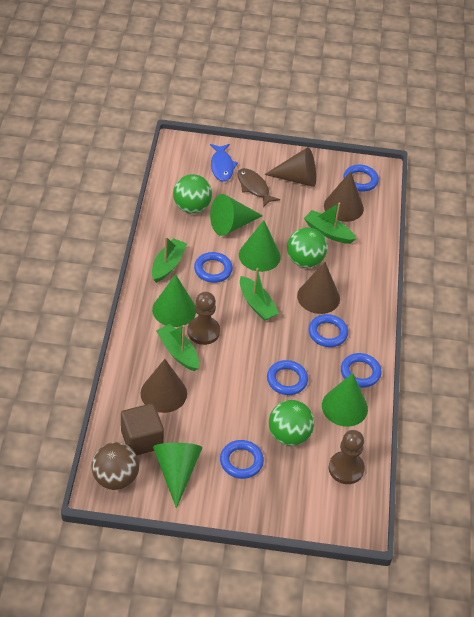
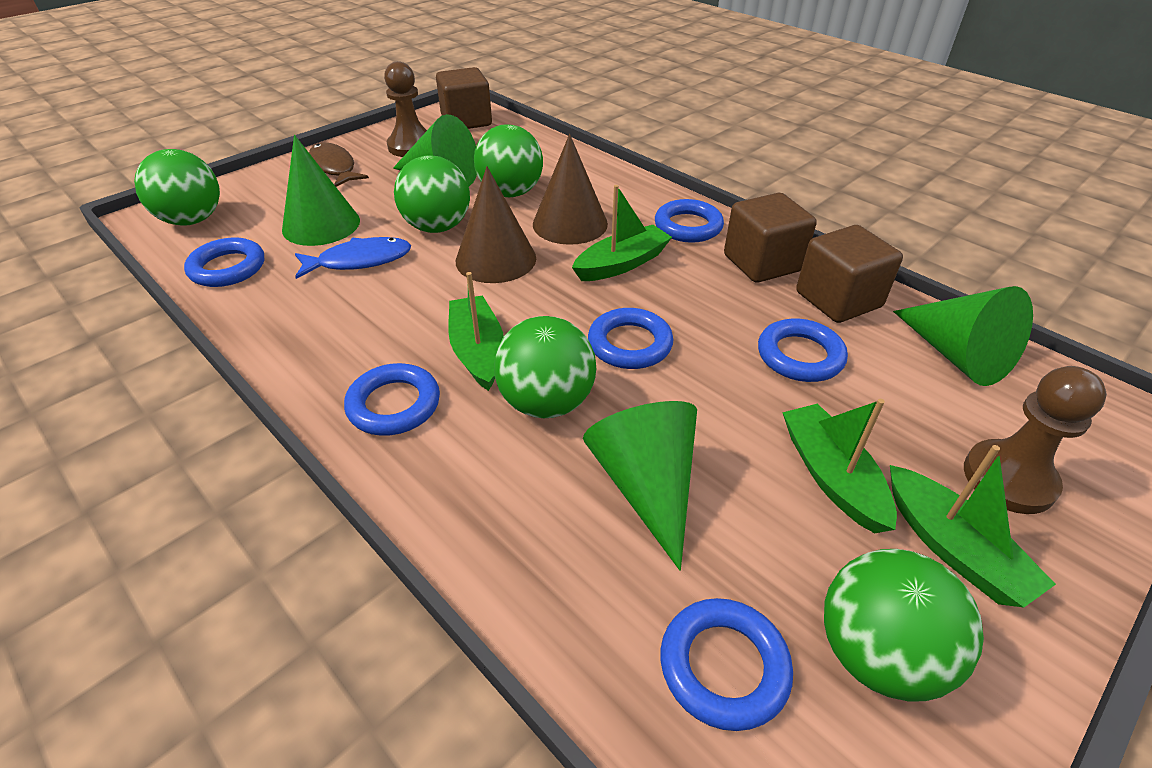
brown ball: [92,442,139,490] = 1 -> none = 0
brown cone: [141,359,187,413] [264,147,316,187] [297,262,340,314] [324,171,364,222] = 4 -> [456,166,536,283] [533,134,608,245] = 2
brown cube: [121,403,164,455] = 1 -> [436,67,492,129] [724,193,817,283] [796,225,903,323] = 3
green ball: [173,174,212,214] [269,400,314,446] [287,227,327,268] = 3 -> [134,149,220,226] [394,155,470,233] [474,125,543,197] [494,316,596,418] [824,549,984,701] = 5
green cone: [152,274,196,327] [153,443,202,508] [210,194,263,236] [239,220,281,272] [322,373,368,427] = 5 -> [282,135,360,246] [393,114,477,186] [583,401,697,571] [893,286,1033,386] = 4

